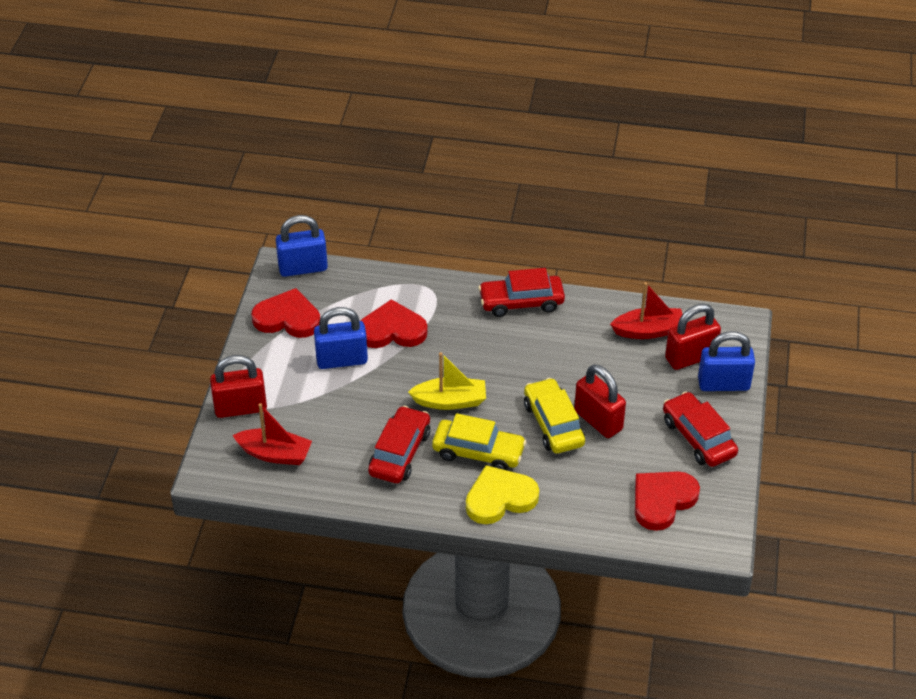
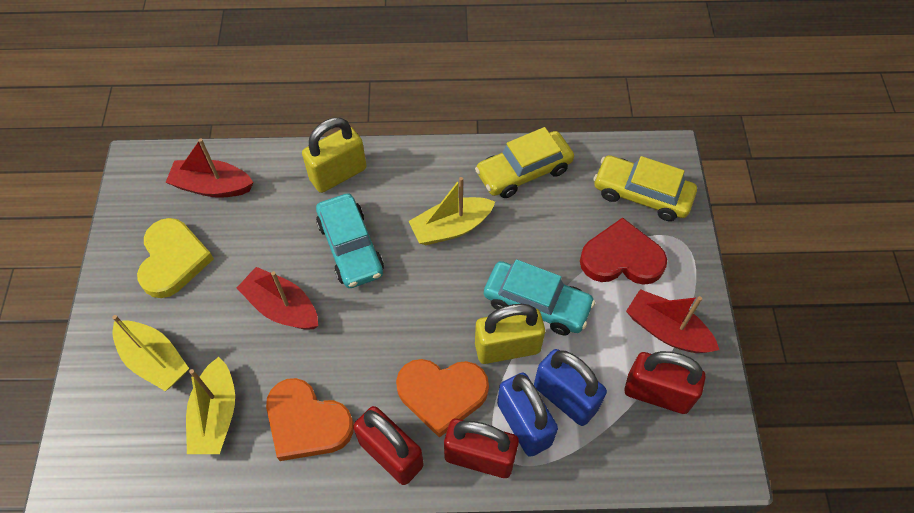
blue padlock: [276,215,328,277] [314,307,368,369] [698,331,755,391] = 3 -> [497,372,558,457] [534,349,607,426] = 2
orange heart: none = 0 -> [266,378,354,461] [396,359,489,438] = 2
red boat: [233,403,312,465] [610,282,683,339] = 2 -> [166,138,254,198] [237,267,318,330] [626,289,719,353] = 3
red car: [368,406,430,483] [478,268,565,317] [663,392,738,467] = 3 -> none = 0
red heart: [251,288,320,338] [361,299,428,348] [635,471,700,531] = 3 -> [580,217,667,285] = 1
turquoise car: none = 0 -> [316,194,384,288] [484,259,595,335] = 2
yellow boat: [408,352,486,410] = 1 -> [112,315,189,391] [186,357,235,454] [409,177,495,245] = 3
yellow padlock: none = 0 -> [302,118,367,193] [475,304,545,364] = 2

